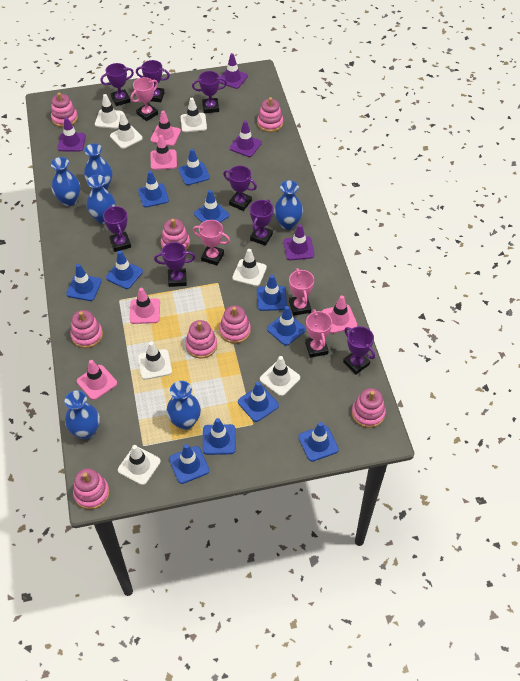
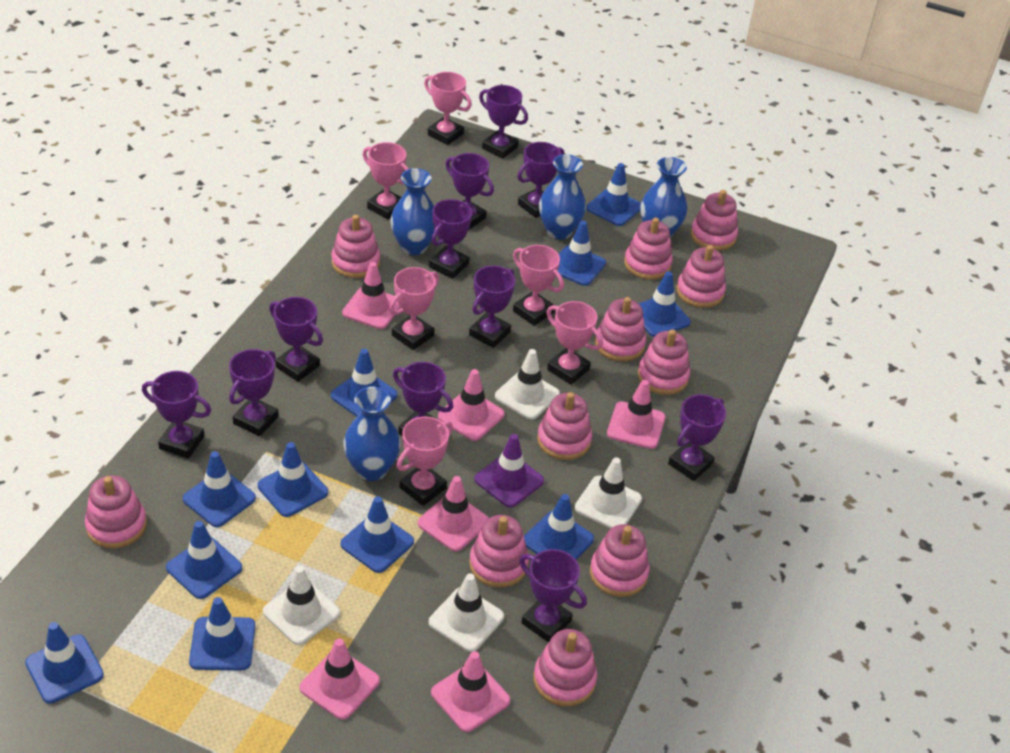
blue vase: [51,157,80,206] [65,390,100,439] [84,143,112,190] [87,175,116,224] [166,381,201,430] [274,180,303,230] = 6 -> [343,387,401,481] [390,168,435,255] [539,154,586,240] [640,157,687,238] = 4
pink stacking toy: [51,92,78,127] [70,310,103,348] [73,468,110,510] [161,219,190,251] [185,320,217,359] [219,305,251,344] [257,97,283,132] [352,388,386,428] = 8 -> [85,476,147,549] [331,215,380,278] [469,515,529,588] [534,629,597,706] [537,392,592,460] [590,524,650,597] [595,297,646,362] [624,218,673,280] [638,329,690,395] [676,245,726,308] [691,190,738,251] = 11
pink traffic cone: [77,360,117,400] [130,288,160,324] [150,111,181,146] [150,135,177,170] [322,295,357,333] = 5 -> [300,638,380,720] [342,262,400,329] [418,476,489,551] [431,651,510,732] [438,369,505,441] [607,380,665,449] = 6
pink trophy: [131,77,158,121] [193,220,230,265] [289,268,314,316] [305,309,332,358] = 4 -> [363,142,409,219] [389,267,439,350] [397,417,453,506] [424,72,472,145] [513,245,564,326] [546,301,603,385] = 6
purple traffic cone: [57,117,86,152] [220,53,248,89] [230,121,262,157] [283,224,314,260] = 4 -> [474,434,544,508] = 1
purple trophy: [100,63,134,106] [103,206,131,252] [136,60,170,102] [154,242,195,287] [192,71,227,113] [223,166,257,211] [250,200,273,246] [343,326,375,374] = 8 -> [142,371,211,458] [229,349,279,436] [269,297,323,382] [393,362,453,436] [429,199,472,279] [445,153,494,230] [469,266,515,348] [479,85,528,159] [517,142,564,218] [519,549,587,643] [668,394,726,481] = 11
white traffic cone: [95,94,123,129] [110,112,143,149] [118,445,161,485] [138,342,172,380] [180,98,207,132] [232,249,267,286] [260,356,300,396] = 7 -> [263,566,340,645] [429,573,504,652] [495,349,560,420] [575,457,642,529] = 4

